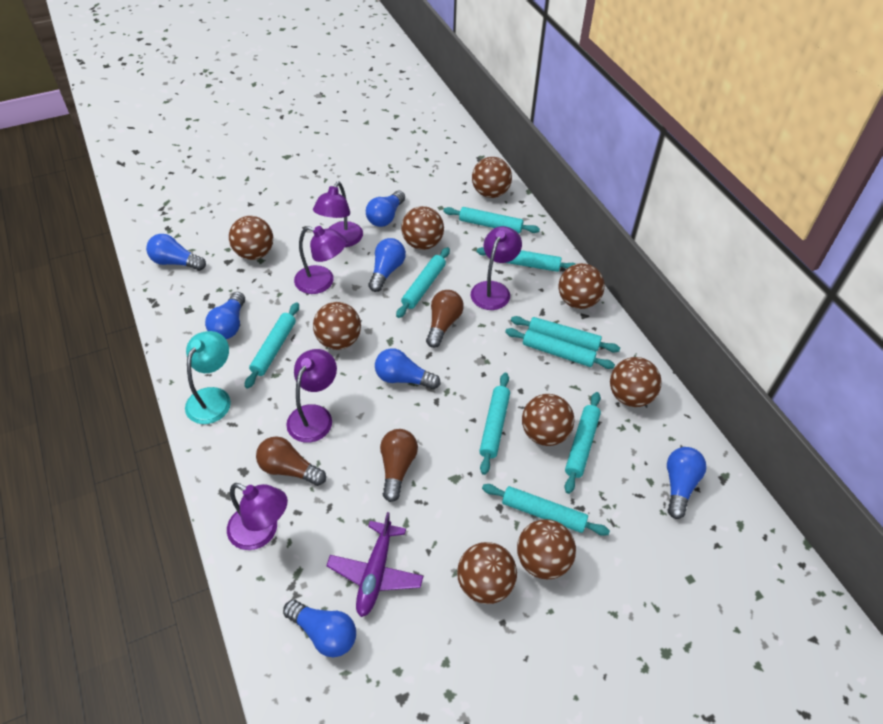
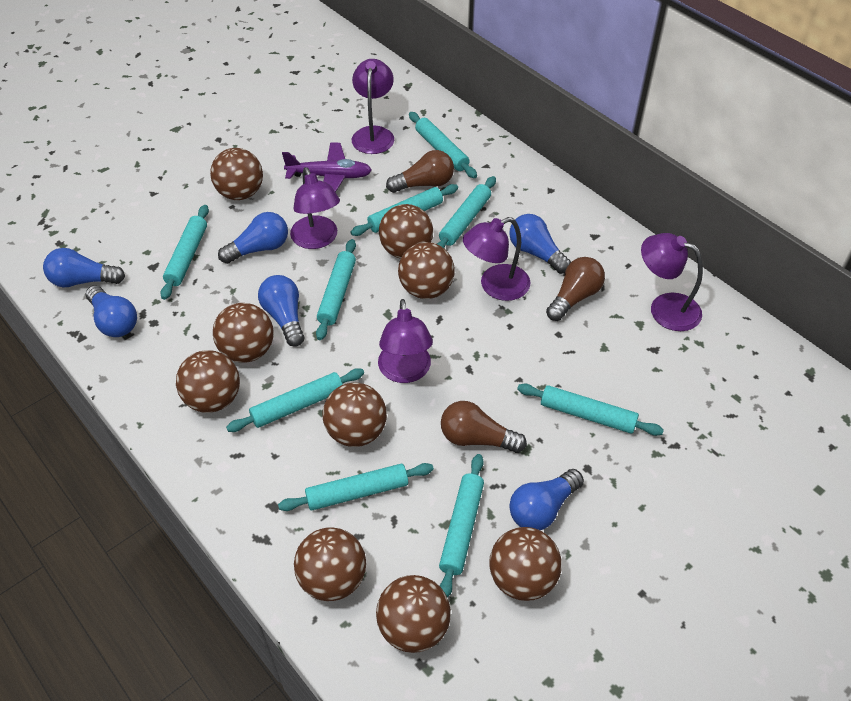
blue light bulb: [146,234,206,271] [205,292,245,339] [283,599,356,657] [366,191,405,227] [368,238,406,292] [375,348,440,389] [667,447,707,519] = 7 -> [43,248,125,287] [86,285,137,337] [218,212,288,264] [258,275,305,347] [509,214,571,274] [509,469,584,530] = 6
turquoise lamp: [185,331,231,424] = 1 -> none = 0

